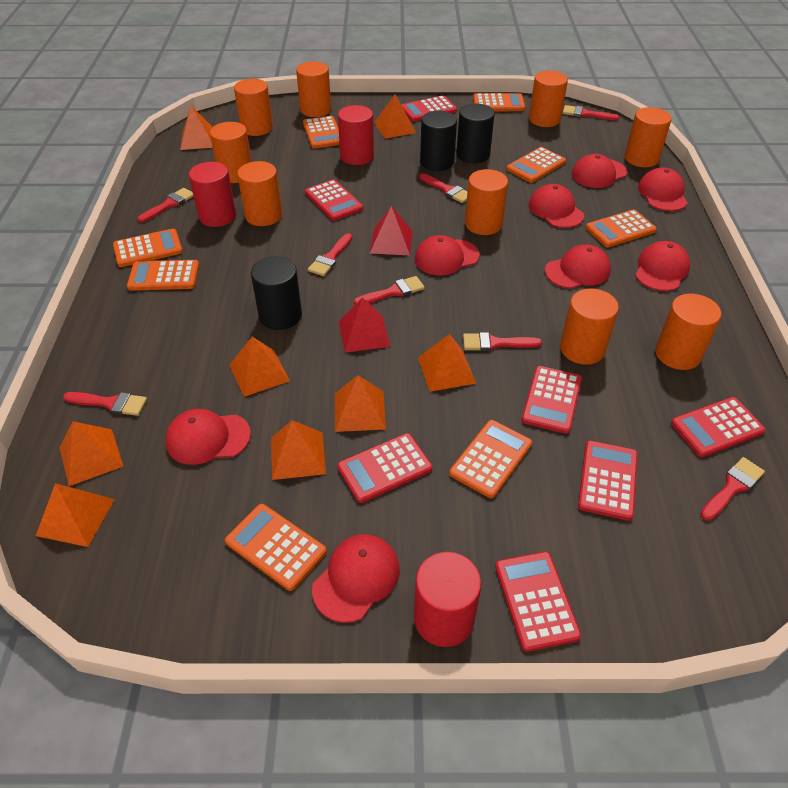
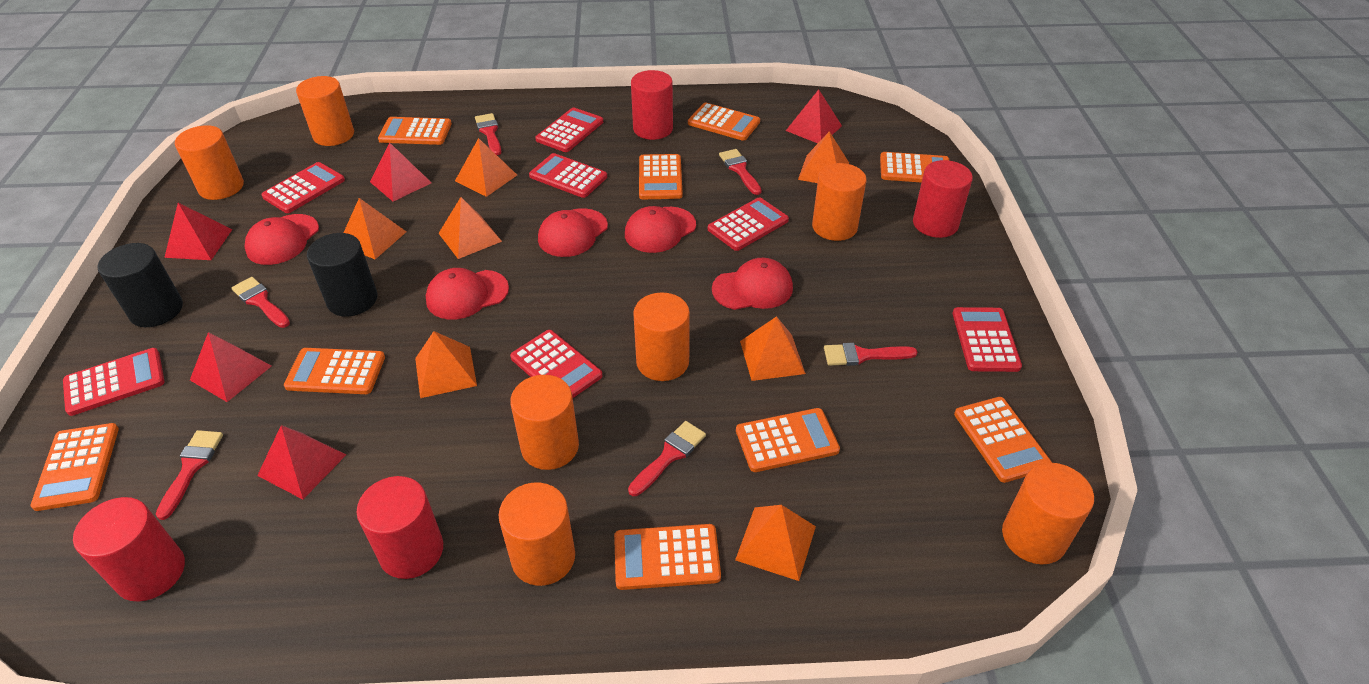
black cylinder: [251,257,302,330] [420,111,457,171] [456,104,495,163] = 3 -> [98,243,183,327] [307,233,377,316] = 2
orange calculator: [113,229,183,267] [127,260,199,291] [225,504,327,591] [303,116,340,149] [449,420,532,498] [473,93,525,111] [506,147,566,183] [585,209,657,248] = 8 -> [30,423,119,511] [284,348,385,394] [378,117,452,145] [614,524,721,590] [639,154,683,199] [688,103,760,141] [736,408,840,472] [880,152,949,183] [954,397,1052,483] = 9
orange cylinder: [210,122,252,183] [234,79,273,136] [237,161,282,226] [296,61,331,117] [465,169,508,235] [529,70,568,127] [560,288,619,365] [625,107,672,167] [655,294,721,370] = 9 -> [175,125,244,200] [296,76,354,146] [498,483,575,586] [510,375,579,470] [633,292,690,381] [812,163,867,241] [1002,463,1094,565] = 7
orange pyramid: [36,483,115,547] [59,422,124,486] [180,106,213,150] [230,337,290,397] [271,420,326,480] [335,375,386,432] [374,94,416,139] [418,334,476,392] = 8 -> [344,198,406,259] [415,331,477,398] [438,197,502,259] [455,138,517,197] [735,505,816,581] [740,316,806,381] [798,131,849,183] = 7
red brush: [63,392,147,416] [138,188,194,222] [308,233,352,276] [354,276,425,305] [419,173,467,203] [463,332,542,351] [563,105,619,120] [700,457,765,521] = 8 -> [155,430,223,520] [231,277,290,328] [475,113,501,155] [628,421,706,496] [719,149,762,195] [824,343,918,366] = 6
red cap: [165,409,251,465] [312,534,400,623] [415,235,479,275] [529,184,584,228] [545,245,611,289] [572,154,627,188] [635,241,690,291] [638,167,687,211] = 8 -> [245,214,319,265] [426,268,509,320] [538,208,608,257] [625,206,696,253] [712,258,793,310] = 5
red cylinder: [189,162,236,227] [338,105,374,165] [414,552,481,647] = 3 -> [73,497,185,602] [356,476,443,579] [631,70,673,140] [913,160,973,238] = 4
red pyramid: [339,297,390,353] [370,206,413,256] = 2 -> [164,203,233,260] [190,332,271,402] [257,425,346,499] [370,142,432,202] [786,89,842,143] = 5

